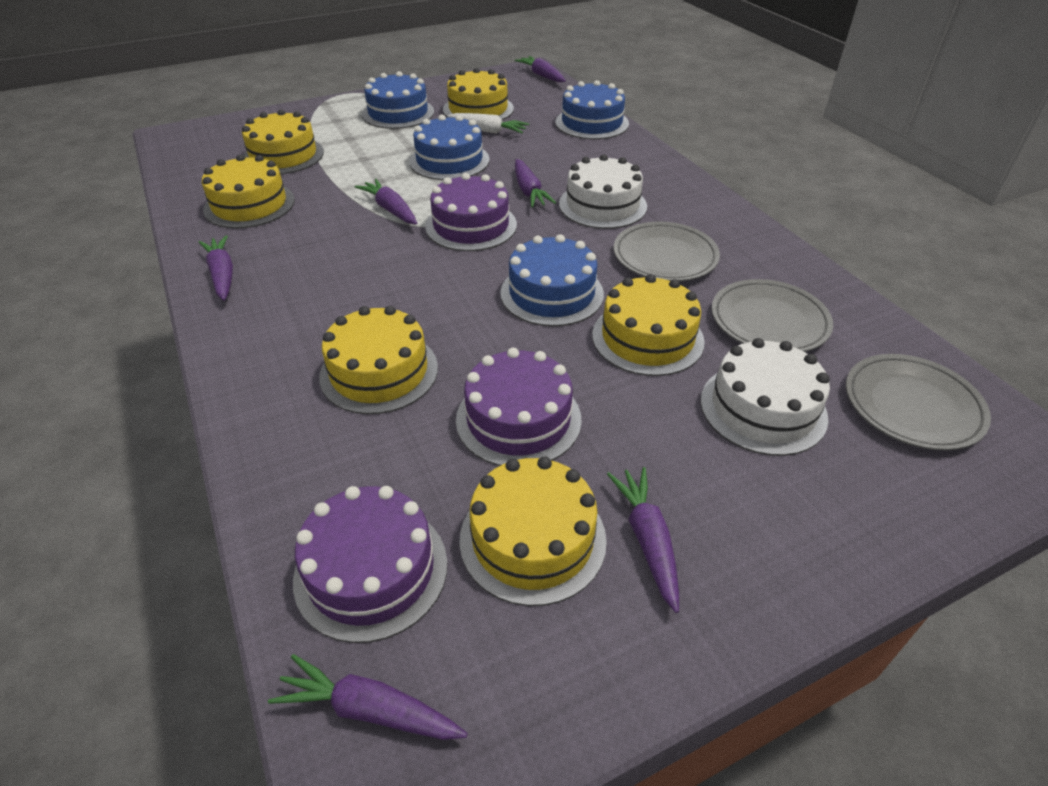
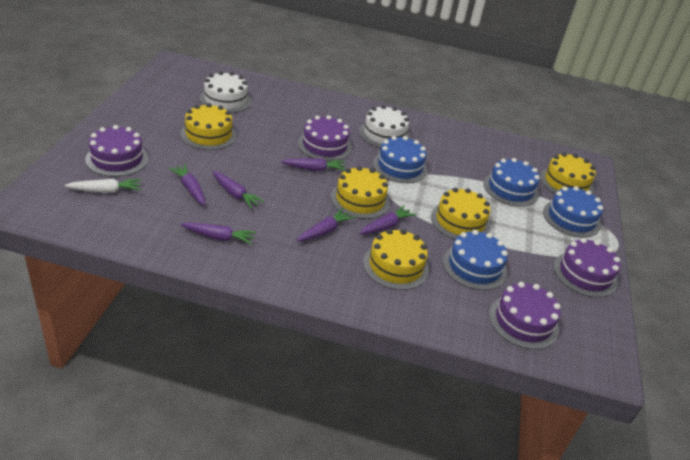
grey plate: [614,221,720,281] [712,279,833,352] [846,354,991,450] = 3 -> none = 0
purple cake: [293,486,447,643] [425,173,517,251] [456,348,582,466] = 3 -> [85,125,148,177] [298,115,352,161] [489,282,561,349] [554,238,620,298] = 4
yellow cake: [202,154,295,228] [242,110,324,174] [319,306,438,414] [443,68,514,120] [459,456,607,606] [592,274,705,376] = 6 -> [180,103,237,150] [331,166,390,219] [363,229,429,290] [431,188,491,239] [540,152,596,194] = 5

